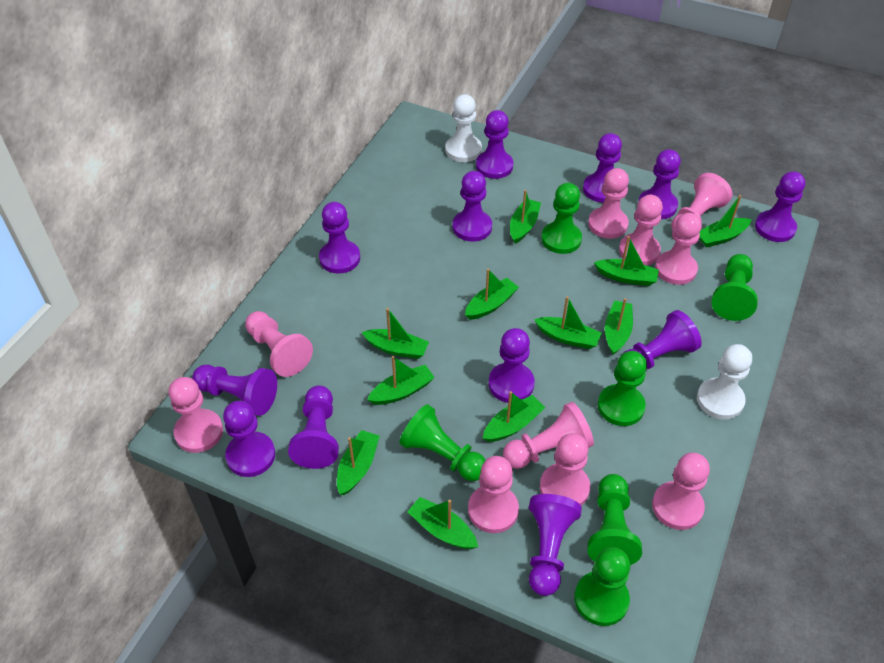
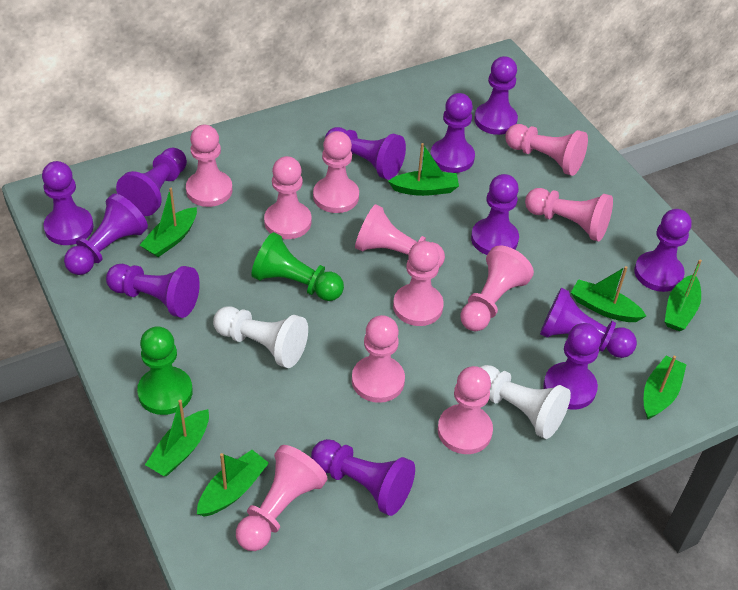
green boat: [337,430,380,495] [362,308,429,359] [367,356,435,405] [407,497,478,549] [465,269,519,320] [483,391,545,442] [510,190,541,244] [534,296,602,349] [594,236,659,286] [605,298,633,355] [699,195,752,247] = 11 -> [140,188,197,257] [145,400,209,476] [197,450,269,517] [388,143,459,196] [571,266,646,322] [644,356,687,419] [665,260,702,331] = 7
green pawn: [399,404,485,481] [541,183,582,254] [574,547,630,626] [587,474,642,565] [598,351,647,426] [712,254,758,321] = 6 -> [137,326,193,415] [251,232,344,301] = 2
pink pawn: [169,377,223,453] [245,311,313,377] [468,456,519,533] [503,402,594,469] [540,433,590,506] [588,168,629,239] [619,195,663,266] [652,453,710,530] [655,213,702,285] [671,173,732,231] = 10 -> [186,125,233,207] [236,445,328,551] [264,156,311,239] [313,131,359,213] [352,315,405,403] [355,204,445,268] [393,241,444,326] [437,366,493,454] [460,246,534,331] [505,124,588,176] [525,188,613,242] = 11

